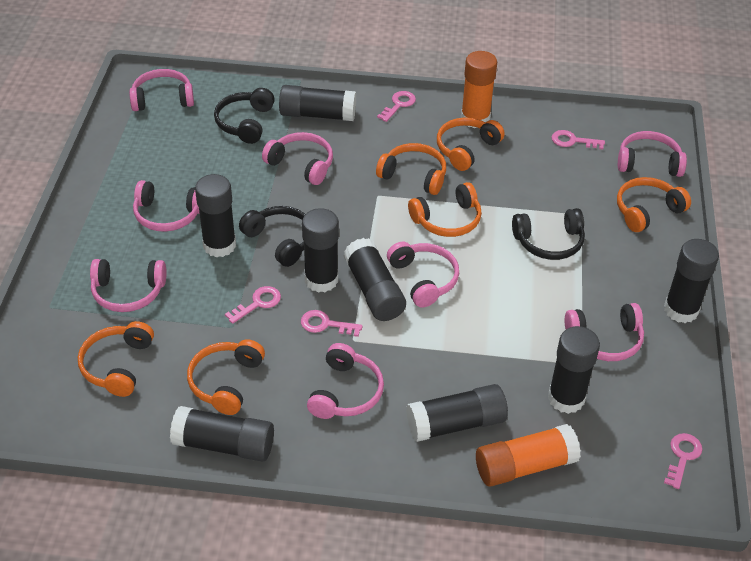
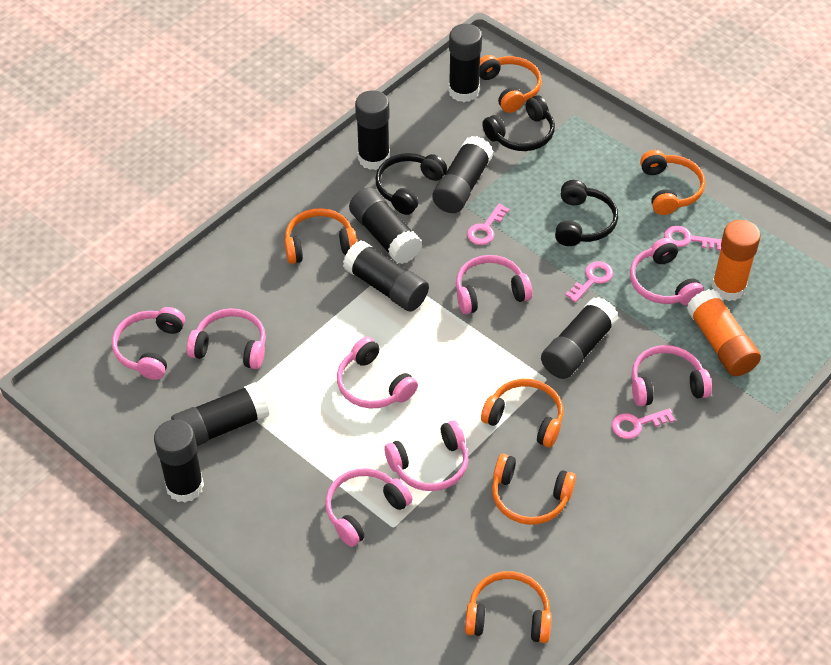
pink key: [225,286,281,324] [301,310,363,337] [377,91,416,122] [552,130,605,150] [664,433,703,489] = 5 -> [467,204,510,245] [565,261,613,302] [612,409,675,439] [664,226,722,251] = 4

